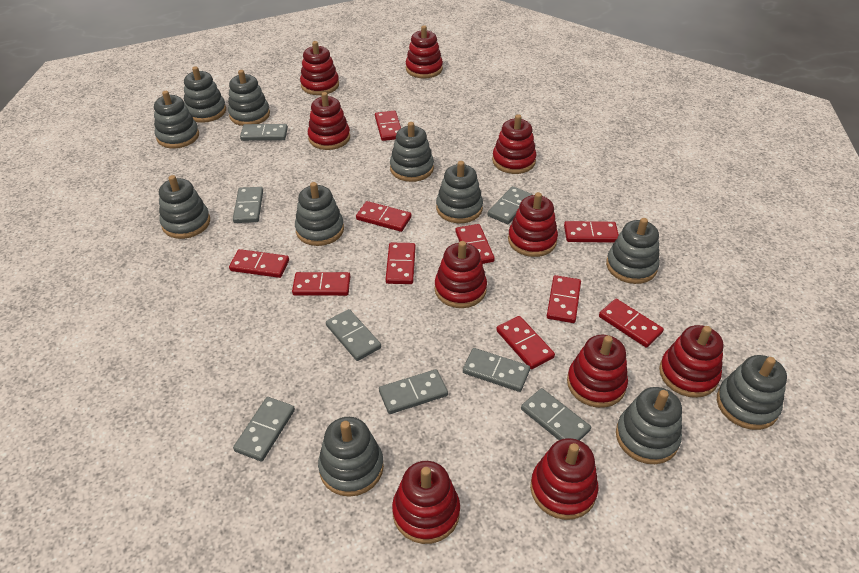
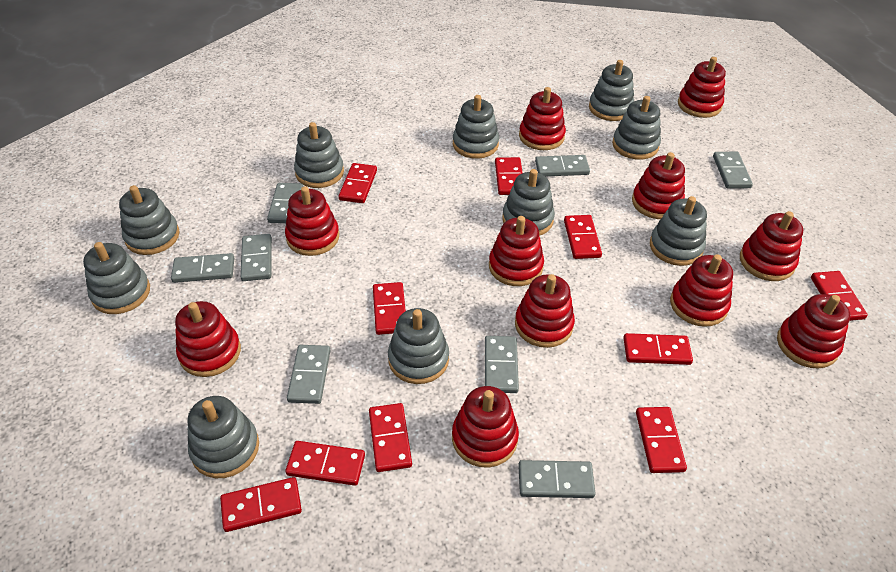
grey stacking toy: [154,91,199,148] [159,175,210,239] [184,66,226,123] [228,70,270,126] [295,182,344,246] [318,417,384,497] [390,122,434,182] [436,161,483,223] [606,218,660,284] [616,387,682,464] [717,355,787,430] = 11 -> [83,242,150,314] [119,185,180,255] [188,396,259,478] [294,122,344,188] [388,308,449,384] [453,95,499,159] [502,169,555,236] [589,60,634,121] [612,96,661,160] [650,196,707,266] = 10
red stacking toy: [300,41,339,95] [308,92,350,150] [392,461,460,544] [406,25,443,78] [435,241,487,308] [492,114,536,174] [508,192,558,257] [530,438,598,520] [567,334,628,408] [659,325,724,398] = 10 -> [175,301,241,377] [285,186,339,256] [452,386,519,468] [489,216,544,286] [515,274,575,348] [519,87,566,150] [632,152,685,219] [670,254,733,327] [678,57,726,118] [740,211,803,281] [777,294,850,368] = 11

